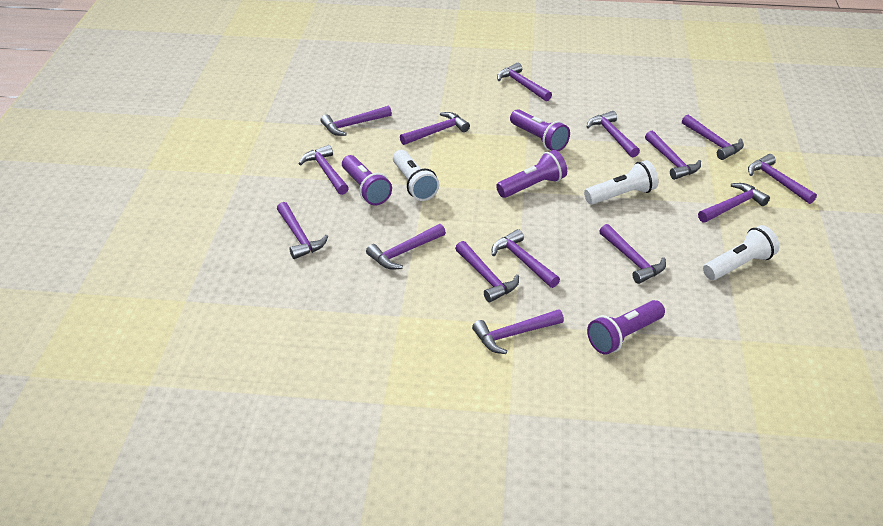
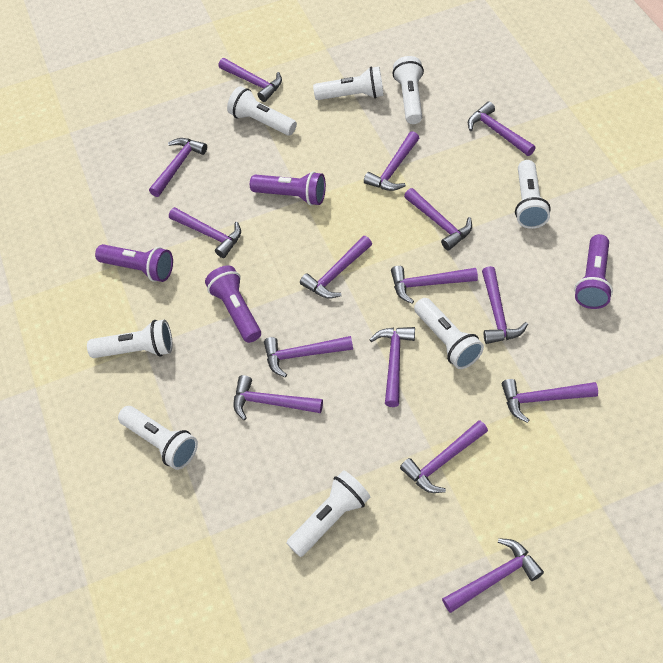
white flashlight: [393,150,439,201] [584,160,658,205] [703,225,779,280] = 3 -> [87,320,173,358] [118,406,198,470] [227,86,297,136] [287,470,371,557] [313,66,384,100] [392,56,424,124] [414,298,484,369] [515,160,551,229] = 8

